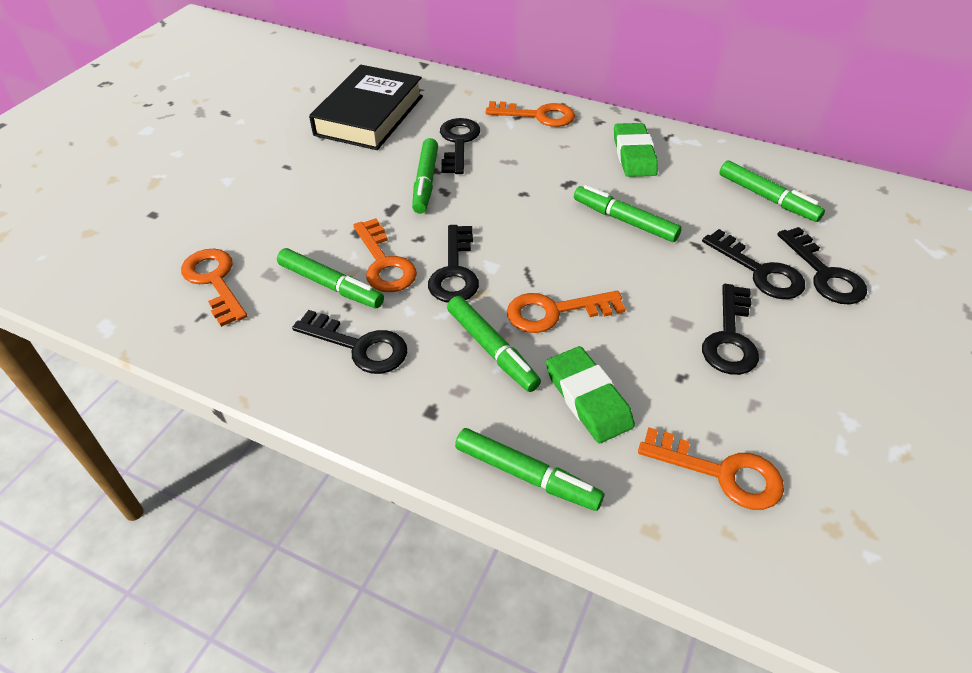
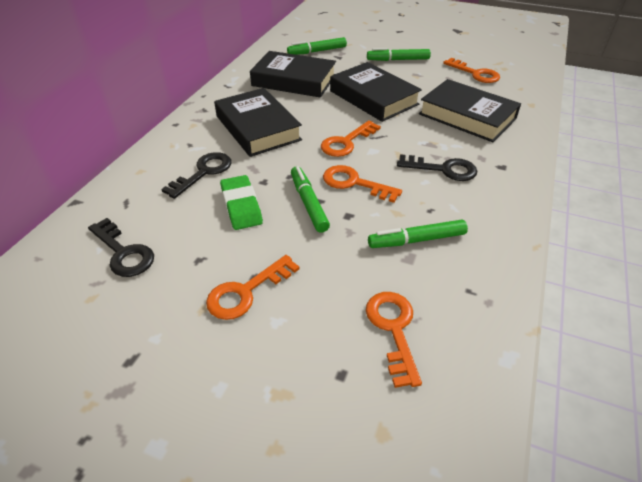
black book: [309,65,423,150] = 1 -> [214,88,302,157] [250,51,336,98] [330,62,422,122] [419,79,521,142] = 4
black key: [292,310,407,374] [428,225,479,303] [440,118,480,174] [702,229,805,299] [702,284,759,375] [777,227,867,305] = 6 -> [88,218,154,277] [161,152,231,199] [397,154,477,181] = 3
green eraser: [546,346,635,443] [614,123,658,177] = 2 -> [220,175,263,230] = 1
green marker: [277,248,384,308] [412,138,438,214] [447,296,541,392] [455,428,604,511] [574,185,682,242] [719,160,825,222] = 6 -> [287,37,347,55] [291,166,330,233] [367,48,431,61] [368,220,468,248] = 4

